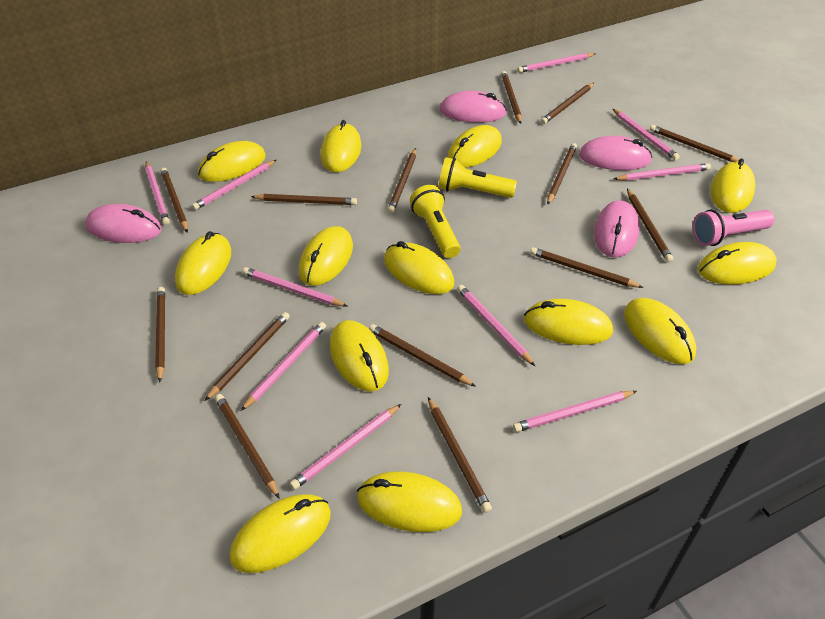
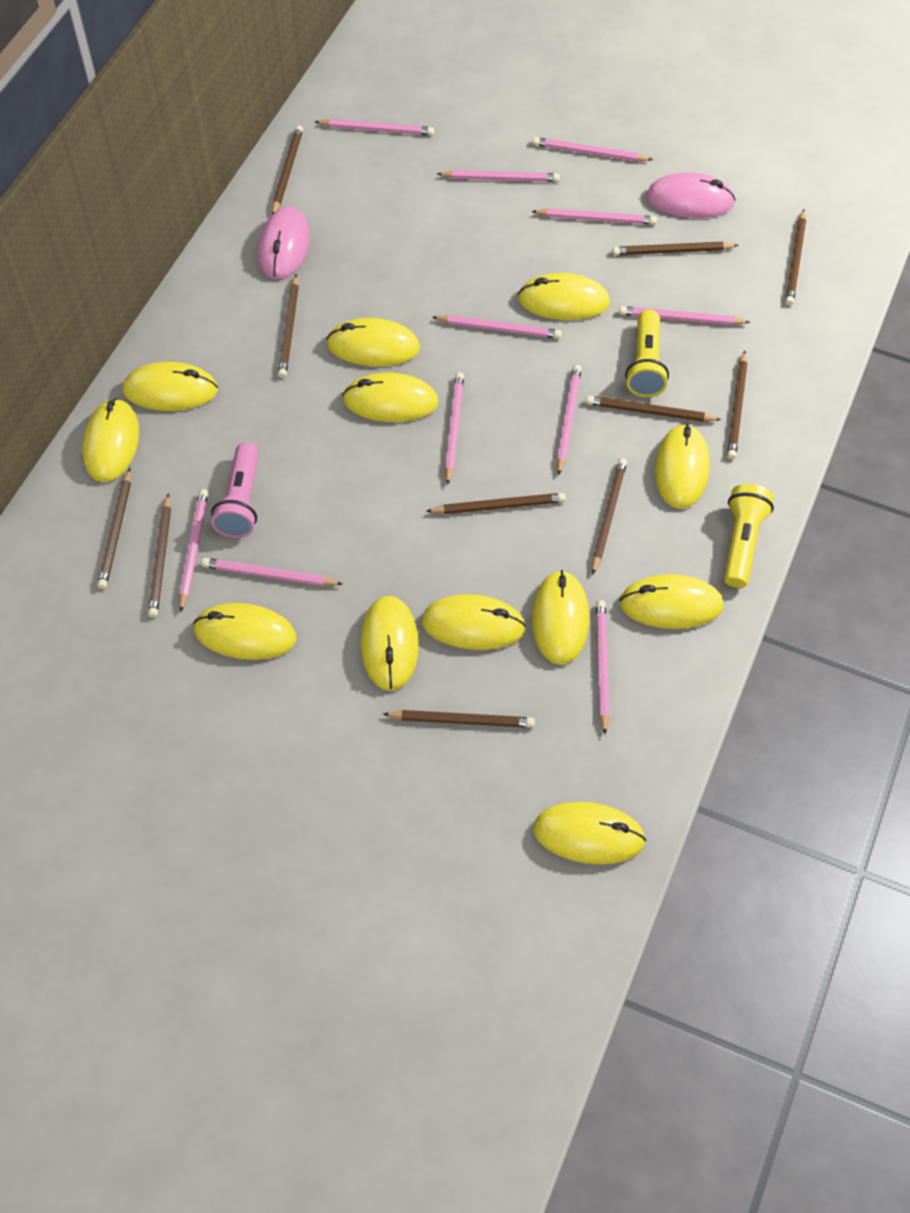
brown pencil: [155,287,165,383] [160,168,188,233] [205,312,290,401] [215,394,280,499] [251,194,357,205] [369,324,476,387] [388,148,416,213] [428,397,492,513] [501,71,522,124] [530,247,644,288] [541,83,594,124] [547,143,577,205] [627,189,673,262] [650,125,739,162] = 14 -> [97,468,131,589] [148,493,171,617] [272,125,303,214] [278,274,299,378] [383,710,535,728] [426,493,566,514] [586,396,722,422] [592,458,627,574] [612,242,739,255] [727,351,747,459] [785,209,806,306] = 11
pink mouse: [85,204,162,243] [439,90,507,123] [579,136,652,170] [594,200,640,258] = 4 -> [258,207,310,279] [646,172,736,218] = 2
pink pencil: [145,161,170,225] [192,160,276,210] [241,322,326,411] [242,267,347,306] [289,404,401,490] [457,285,535,366] [513,391,637,432] [517,53,595,73] [613,109,680,160] [614,163,711,181] = 10 -> [179,489,208,612] [202,558,342,586] [315,119,434,135] [432,315,562,339] [437,170,560,182] [445,372,464,485] [531,208,657,225] [533,137,653,161] [557,365,582,475] [596,600,609,734] [619,306,750,325] = 11
yellow mouse: [175,231,231,295] [198,141,266,182] [230,494,331,573] [299,226,353,286] [321,120,361,172] [330,320,389,391] [357,471,462,532] [384,241,454,294] [448,125,502,168] [524,299,613,345] [624,298,696,364] [698,242,777,285] [710,158,755,213] = 13 -> [82,398,139,482] [123,362,218,411] [193,603,296,660] [326,318,420,366] [342,373,439,422] [360,596,419,691] [422,594,526,650] [518,273,610,320] [532,570,590,665] [533,802,646,864] [620,574,723,629] [655,423,710,509] = 12

